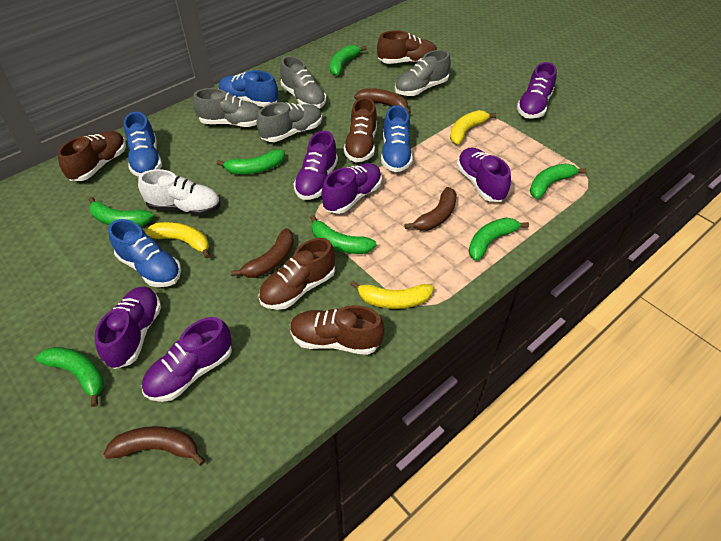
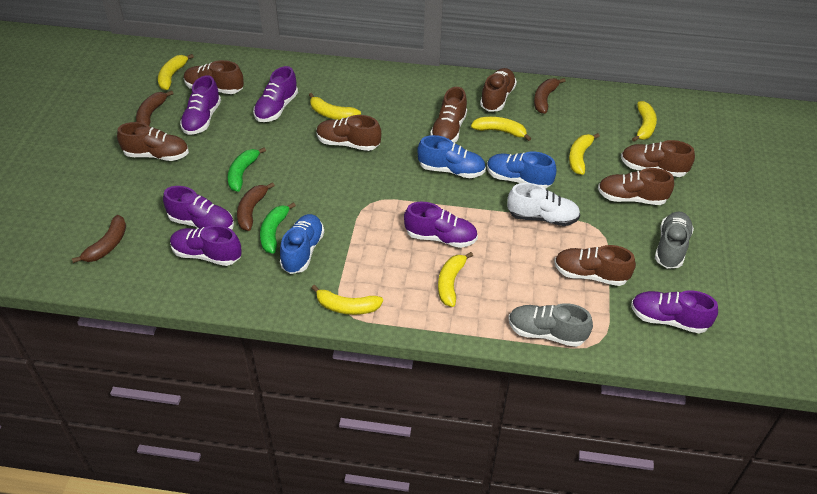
blue shoe: [108,219,181,287] [124,112,162,177] [219,70,278,107] [381,105,413,172] = 4 -> [280,214,324,274] [417,135,486,178] [487,151,556,189] = 3
brown shoe: [57,131,126,181] [258,238,335,310] [290,305,385,355] [344,97,377,162] [377,30,437,64] = 5 -> [117,122,189,161] [184,60,244,94] [316,115,381,151] [430,87,467,143] [480,68,517,112] [554,245,636,286] [598,168,674,205] [621,140,695,177] = 8
green banana: [36,347,104,407] [89,197,154,226] [217,149,285,174] [310,215,377,254] [330,45,367,76] [469,218,529,261] [530,164,586,199] = 7 -> [228,147,266,192] [260,202,296,254] = 2
grey shoe: [193,88,261,127] [257,102,322,142] [280,56,326,109] [395,50,451,96] = 4 -> [508,303,593,347] [655,211,694,269] = 2
yellow banana: [145,222,210,258] [350,281,434,309] [450,110,496,144] = 3 -> [158,54,194,90] [309,93,361,120] [311,285,383,315] [438,252,473,307] [471,117,532,141] [569,133,600,175] [632,101,657,142] = 7

